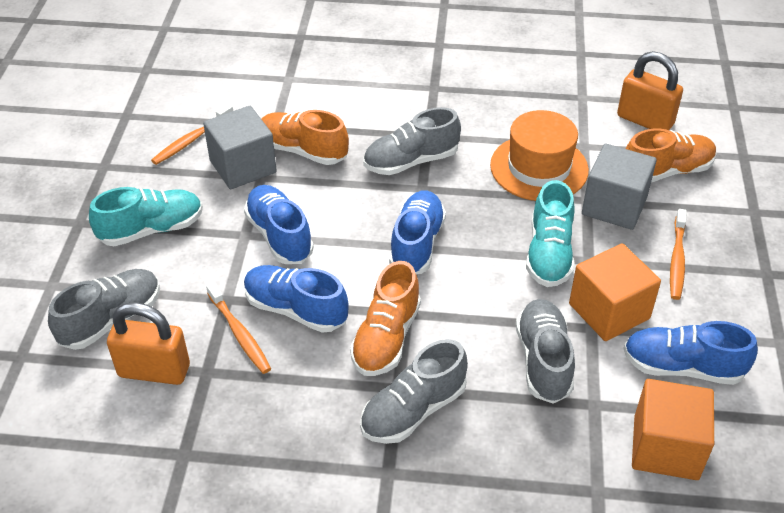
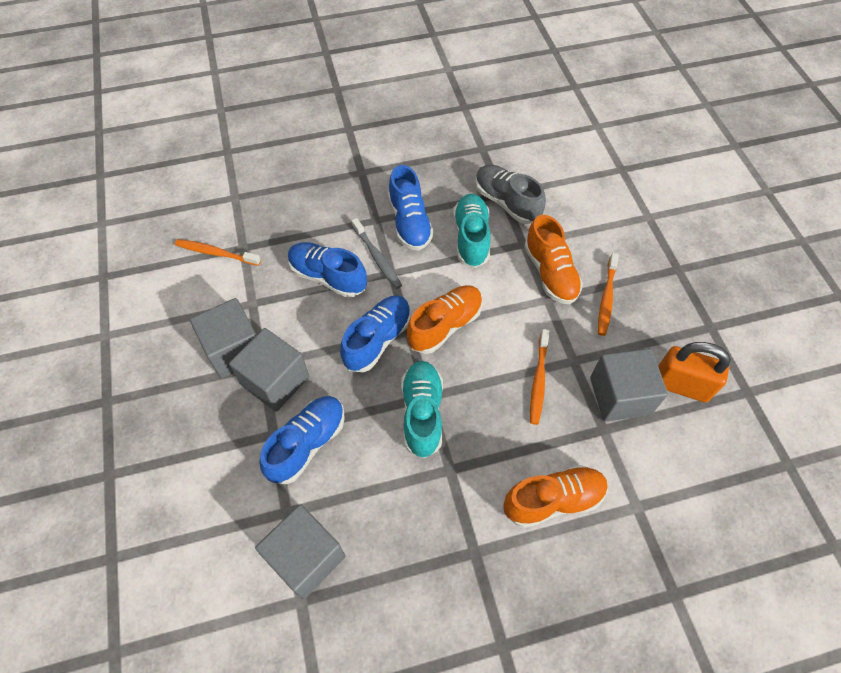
grey cube: [203,106,277,189] [582,144,657,230] = 2 -> [190,298,256,379] [229,328,309,412] [255,504,345,599] [590,348,668,422] = 4
grey shoe: [48,269,160,350] [360,339,468,444] [363,107,461,175] [516,299,575,404] = 4 -> [475,165,546,224] = 1
grey toothbrush: none = 0 -> [352,218,402,289] = 1
orange cube: [569,243,661,341] [632,379,714,480] = 2 -> none = 0
orange hat: [490,110,589,201] = 1 -> none = 0
orange padlock: [107,303,190,385] [617,51,683,130] = 2 -> [658,342,731,402] = 1

